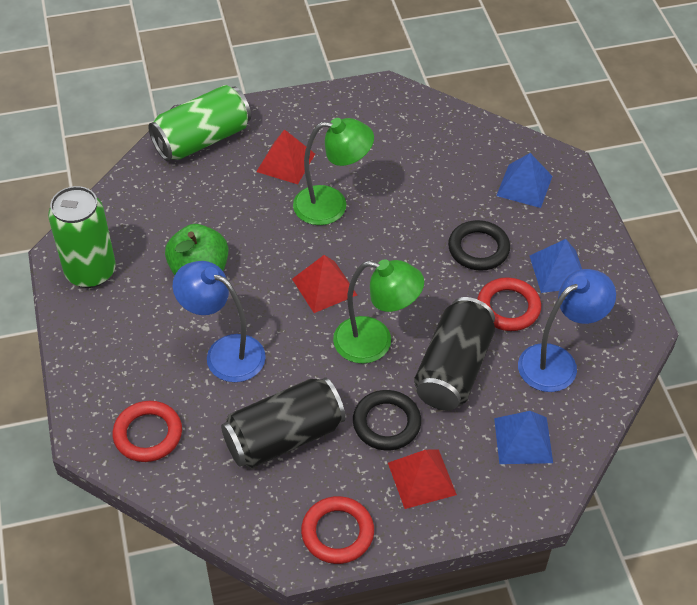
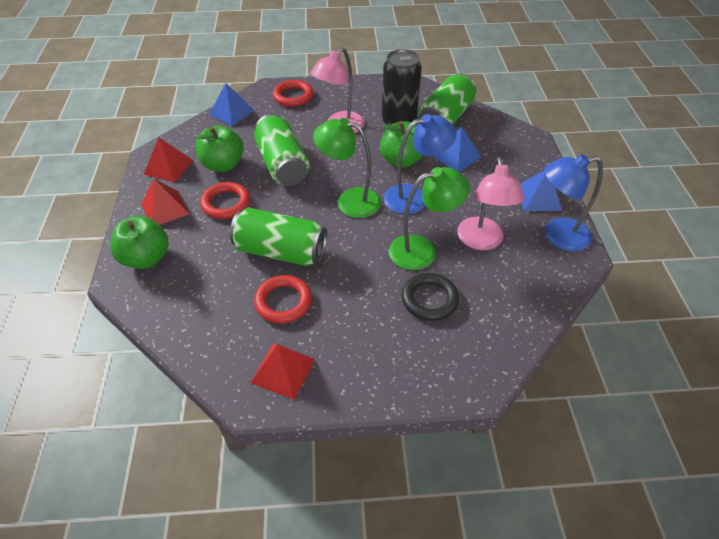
black can: [221,377,346,468] [414,297,495,411] = 2 -> [382,49,422,125] = 1
black ring: [353,390,421,450] [448,220,510,270] = 2 -> [402,273,459,321] = 1
green apple: [165,224,228,275] = 1 -> [110,216,169,269] [196,125,244,172] [380,121,423,168] = 3
green can: [48,186,116,288] [148,85,251,161] = 2 -> [230,208,327,266] [254,114,309,186] [418,73,476,124] = 3
pink lamp: none = 0 -> [310,47,365,133] [457,157,524,250] = 2

